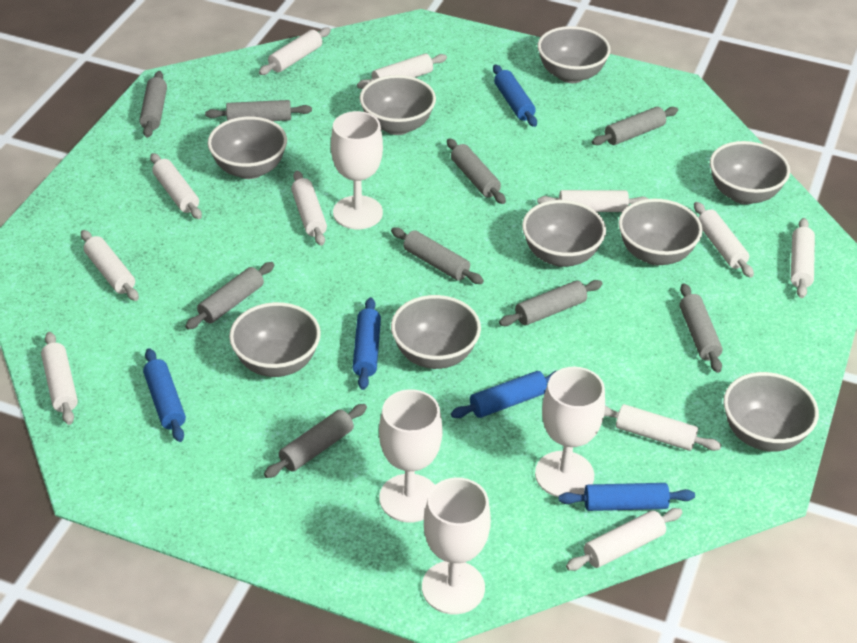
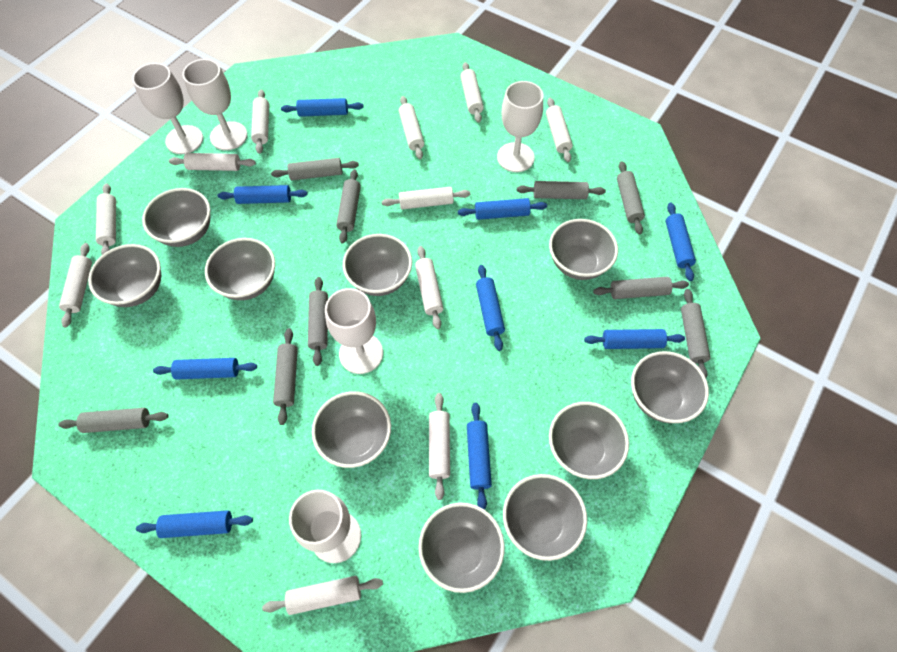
blue rolling pin: [143,348,186,442] [352,297,381,390] [451,371,556,418] [493,65,537,127] [558,483,695,511] = 5 -> [136,510,253,538] [153,358,257,380] [218,185,308,204] [281,98,364,117] [458,198,547,220] [467,402,492,510] [476,265,505,351] [584,329,685,349] [665,202,696,281] = 9
grey bowl: [208,116,287,179] [229,302,321,377] [359,75,436,135] [391,295,481,369] [522,200,606,267] [538,26,611,83] [618,199,703,265] [710,141,790,204] [723,372,819,452] = 9 -> [88,244,161,307] [142,188,211,247] [205,238,275,300] [312,391,391,468] [343,234,412,296] [418,503,505,593] [503,474,587,561] [549,219,618,280] [549,402,629,479] [631,351,709,423] = 10
white goblet: [331,111,383,229] [379,389,442,523] [422,477,491,614] [535,367,605,497] = 4 -> [132,63,203,154] [182,59,247,150] [289,490,361,563] [325,288,383,374] [497,81,543,172] = 5

